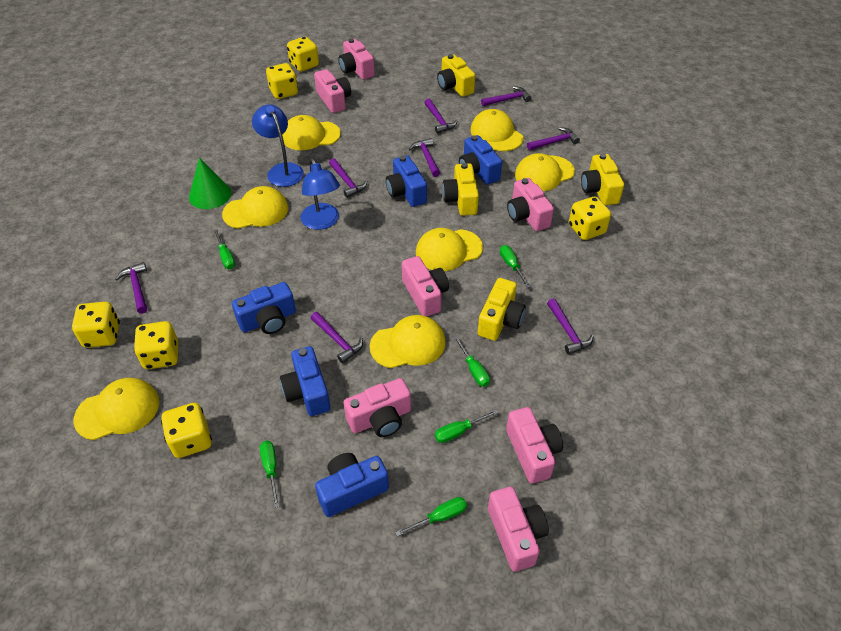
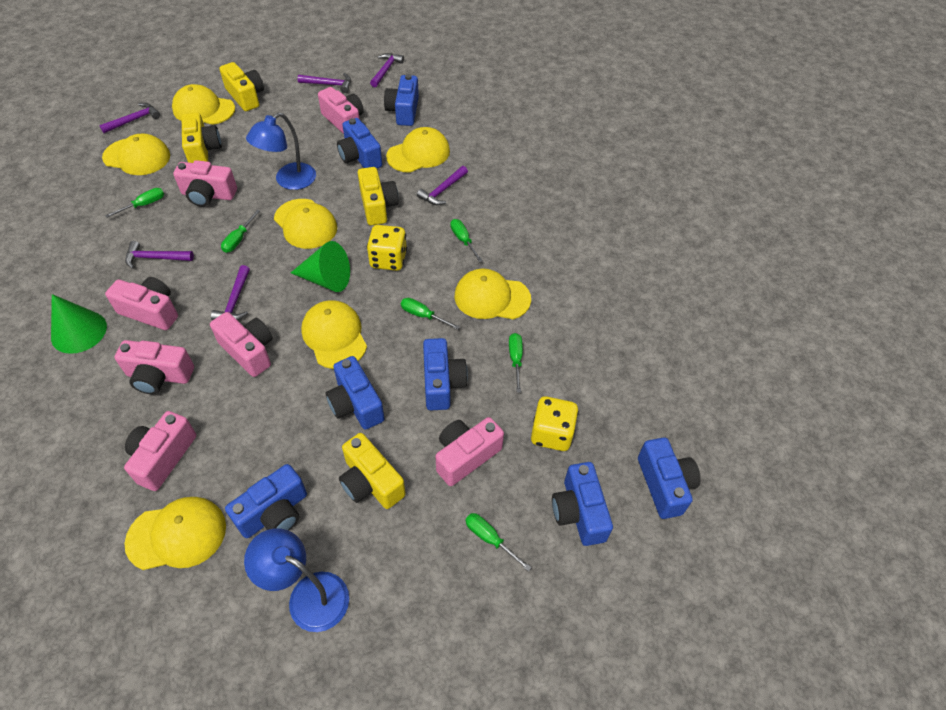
blue camera: [232,282,296,334] [280,346,330,416] [315,453,389,517] [386,155,427,207] [459,135,502,185] = 5 -> [225,464,307,538] [326,356,385,430] [337,118,382,168] [384,74,419,126] [423,338,468,410] [552,462,613,546] [638,437,701,519] = 7
green cone: [189,158,231,209] = 1 -> [51,294,107,354] [291,241,350,292] = 2
purple hammer: [115,262,147,314] [311,312,363,364] [329,158,367,198] [409,138,440,177] [424,99,457,134] [481,86,531,106] [527,127,580,150] [547,298,594,355] = 8 -> [99,103,160,133] [125,241,194,269] [211,265,250,320] [297,73,351,93] [370,53,404,87] [417,166,468,205] = 6
yellow dice: [72,302,120,348] [134,321,178,369] [161,403,212,458] [266,63,298,99] [287,37,319,72] [569,197,611,240] = 6 -> [367,225,407,271] [531,396,579,451] = 2

